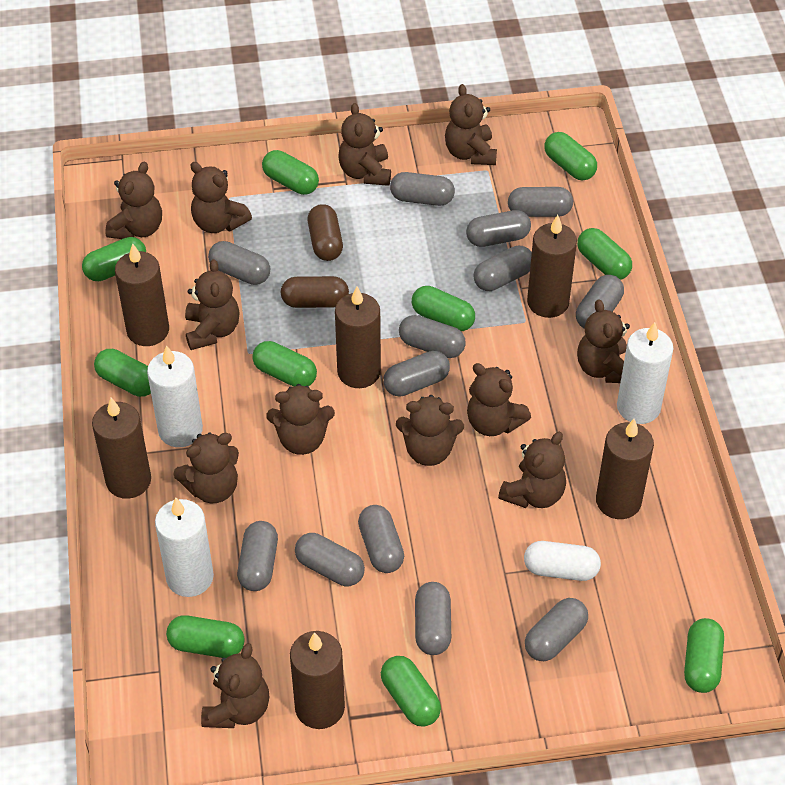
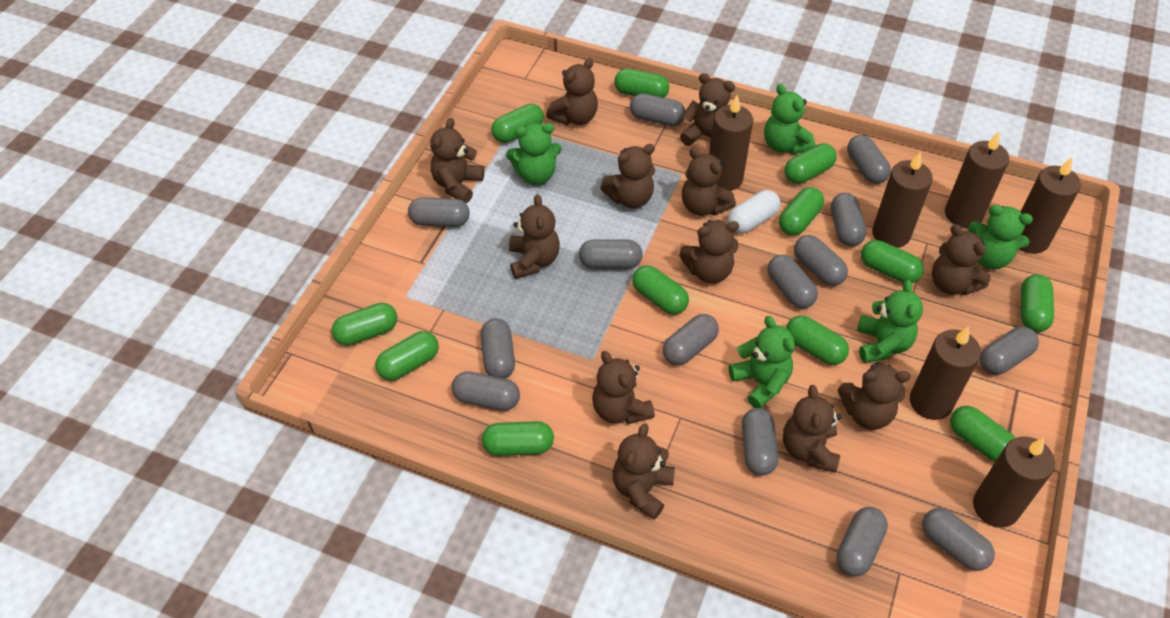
brown capsule: [281,276,349,308] [308,204,343,261] = 2 -> none = 0
green capsule: [82,237,146,281] [94,349,151,397] [166,615,245,658] [252,341,317,386] [262,150,319,195] [381,656,441,727] [412,286,475,331] [544,132,597,180] [577,228,632,280] [684,618,724,693] = 10 -> [332,303,397,346] [375,331,439,381] [482,421,554,456] [491,104,544,143] [614,69,669,98] [632,265,689,314] [779,187,824,236] [785,143,837,184] [786,316,849,365] [861,240,924,283] [950,406,1015,462] [1021,274,1054,332] = 12
green teddy bear: none = 0 -> [506,123,562,185] [729,316,795,408] [764,84,815,155] [857,280,923,363] [968,205,1033,269] = 5
grey capsule: [208,241,270,285] [237,521,278,591] [295,533,365,586] [358,505,404,573] [383,351,450,397] [390,172,455,206] [399,315,466,358] [415,582,451,655] [466,210,531,247] [473,246,532,291] [508,187,573,217] [525,598,588,661] [576,275,624,329] = 13 -> [408,197,470,227] [451,371,520,411] [480,318,515,379] [579,240,643,269] [630,93,685,126] [663,314,719,365] [742,408,778,476] [767,255,818,309] [794,235,848,286] [831,193,866,246] [836,507,888,577] [847,135,891,184] [922,508,995,571] [980,327,1039,375] = 14
white candle: [147,345,203,447] [155,497,214,597] [617,322,673,424] = 3 -> none = 0

